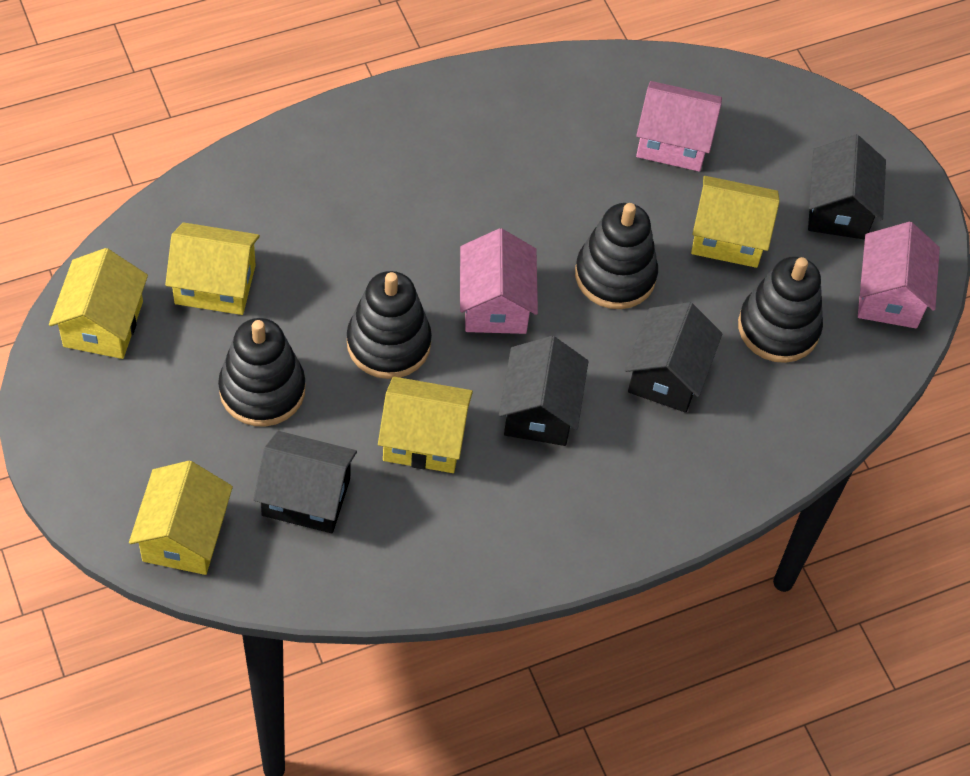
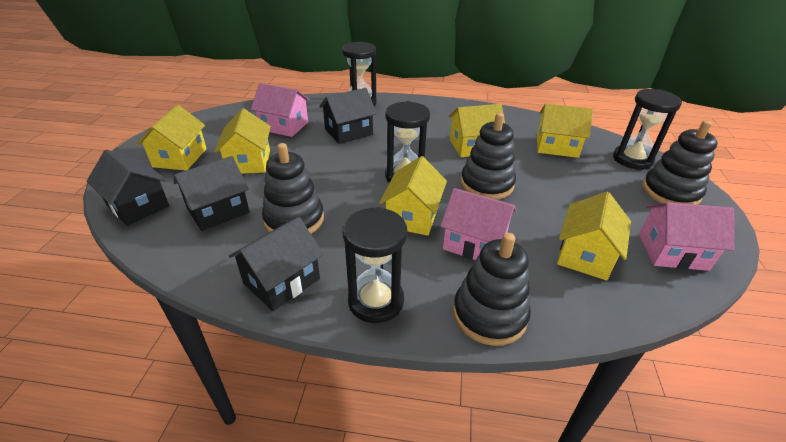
black hourglass: none = 0 -> [342,42,377,106] [342,207,407,323] [385,101,430,183] [613,89,682,170] = 4
yellow house: [49,248,148,359] [129,461,233,575] [165,222,260,315] [378,377,473,473] [691,176,780,268] = 5 -> [137,105,207,171] [215,108,271,174] [380,156,447,236] [449,104,505,157] [537,103,593,158] [557,192,631,280] = 6

